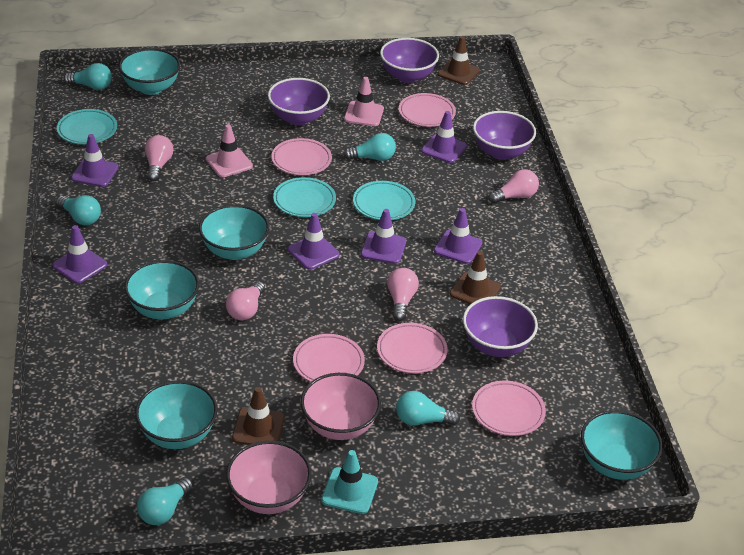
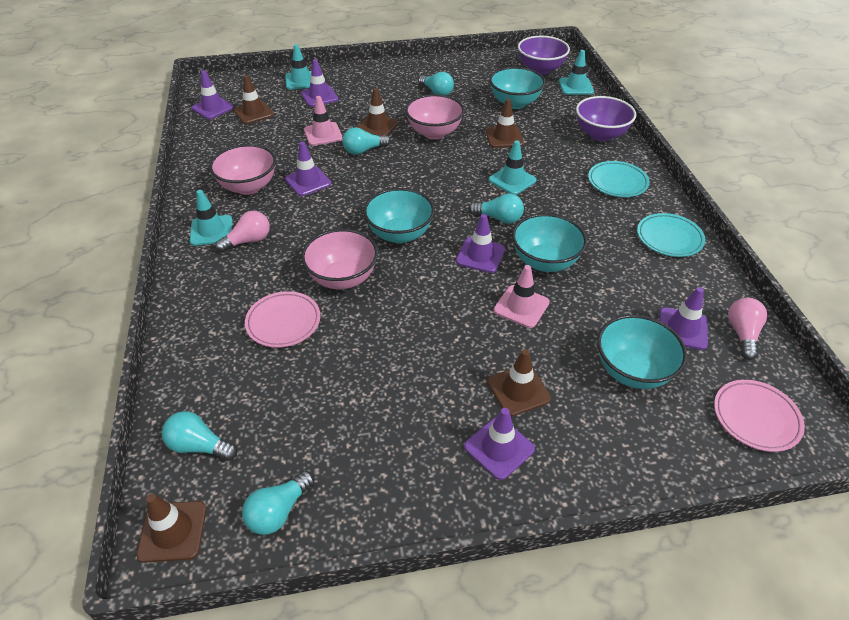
brown traffic cone: [232,387,285,445] [437,36,480,85] [450,251,501,304] = 3 -> [136,494,207,563] [234,75,274,124] [357,88,399,136] [486,99,524,148] [487,349,551,416] = 5
pink bowl: [226,441,312,514] [301,373,381,440] = 2 -> [209,144,276,195] [301,229,378,289] [405,94,464,139] = 3
pink light bulb: [145,135,173,181] [226,281,265,320] [387,268,419,321] [489,169,539,204] = 4 -> [215,211,270,253] [728,298,767,360] = 2
pink plate: [271,138,332,175] [293,334,365,382] [377,323,448,373] [399,93,456,127] [472,381,546,436] = 5 -> [245,291,321,348] [714,380,805,452] = 2
purple bowl: [268,78,330,125] [380,38,439,83] [463,296,538,357] [473,111,536,160] = 4 -> [518,36,570,75] [576,96,636,141] = 2
turquoise bowl: [119,48,180,95] [124,260,199,319] [135,381,218,449] [199,205,269,260] [581,410,663,480] = 5 -> [364,188,435,243] [489,67,545,109] [512,214,587,272] [597,315,687,389] = 4
turquoise plate: [57,109,117,145] [273,177,336,217] [353,181,415,220] = 3 -> [588,161,650,197] [637,213,705,257] = 2
turquoise traffic cone: [321,450,378,514] = 1 -> [190,190,232,246] [285,44,312,90] [489,140,537,195] [559,50,594,95] = 4

